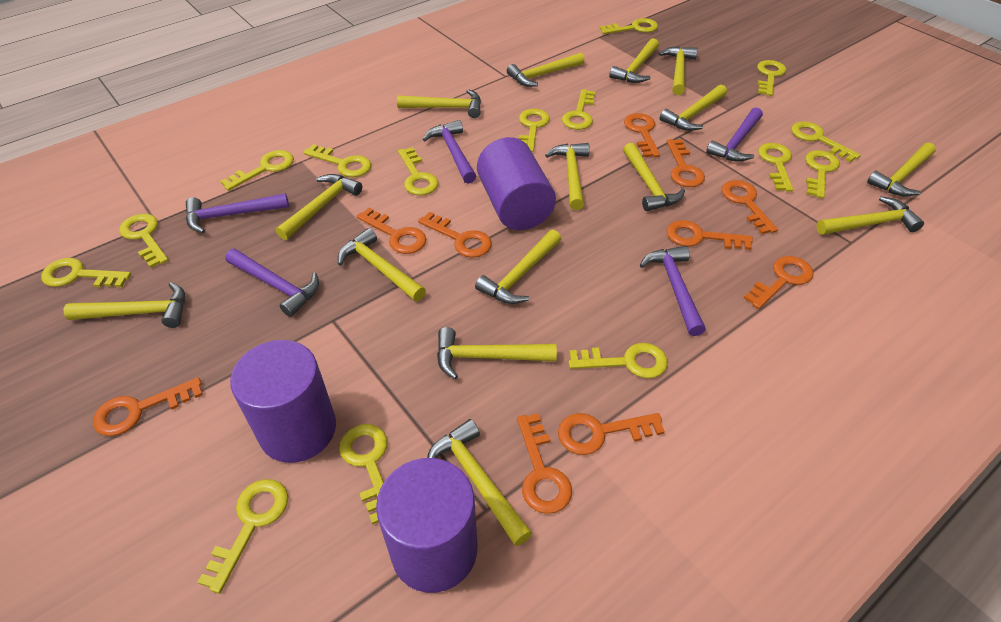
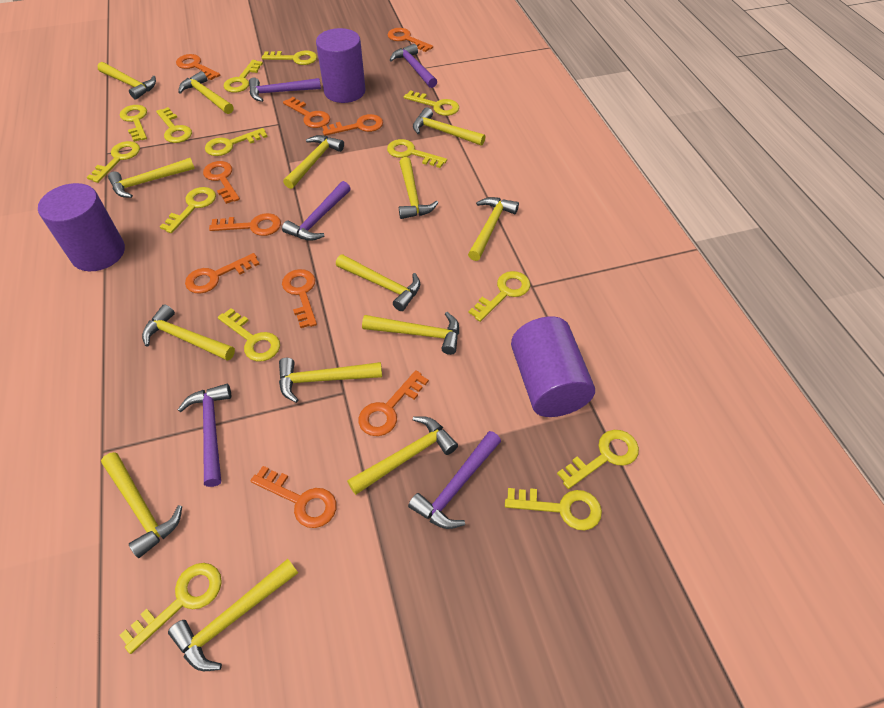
yellow hammer: [64,282,185,328] [276,174,362,240] [338,228,426,301] [397,89,481,118] [427,419,532,546] [437,327,557,380] [475,230,561,304] [507,53,585,87] [545,143,589,210] [609,38,659,83] [623,143,685,211] [659,46,698,95] [660,84,727,131] [816,196,924,235] [867,142,936,196] = 15 -> [97,62,156,100] [101,452,182,558] [108,158,195,198] [142,304,235,361] [168,559,298,671] [178,71,234,114] [279,358,382,403] [283,135,344,189] [336,254,420,311] [347,416,458,495] [362,312,459,355] [399,157,438,219] [413,107,485,146] [468,197,519,261] = 14
yellow key: [41,258,131,287] [120,214,169,268] [197,479,288,594] [220,150,294,191] [303,144,371,177] [339,424,387,525] [398,147,438,195] [519,109,550,152] [562,89,595,130] [569,343,668,378] [600,18,658,34] [757,60,786,96] [758,143,793,192] [791,121,861,162] [805,150,840,199] = 15 -> [87,141,140,183] [119,563,222,654] [120,105,147,142] [156,107,192,143] [160,187,216,233] [205,128,268,156] [218,308,280,361] [224,60,263,93] [262,50,317,65] [387,139,447,168] [404,90,459,116] [469,271,530,322] [505,488,602,530] [557,430,639,489] = 14

